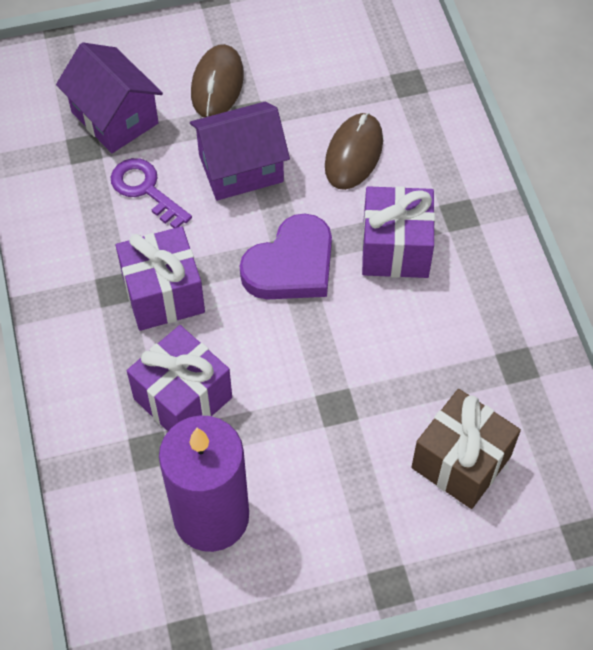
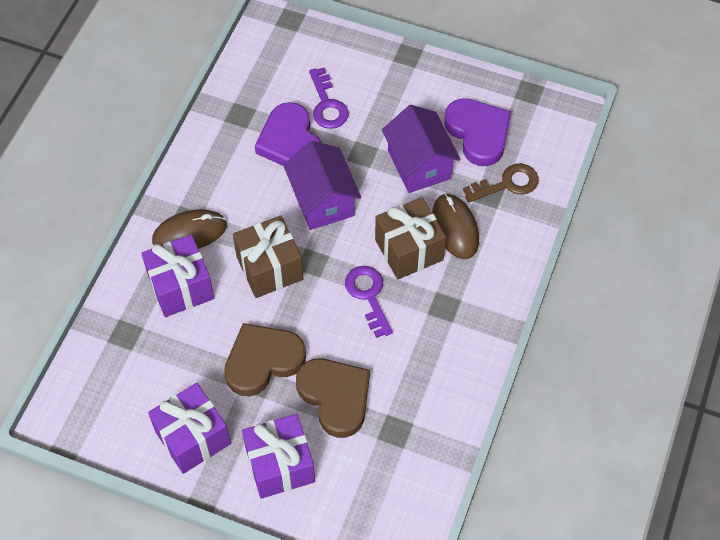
brown gift: [411,389,521,509] = 1 -> [233,215,303,298] [375,197,446,279] = 2
brown heart: none = 0 -> [224,323,306,396] [296,358,370,438] = 2
brown key: none = 0 -> [463,163,539,203] = 1
purple candle: [159,415,249,552] = 1 -> none = 0
purple heart: [240,214,332,300] = 1 -> [255,102,322,166] [444,98,511,166] = 2
purple key: [111,158,192,228] = 1 -> [309,68,348,129] [345,266,393,338] = 2

